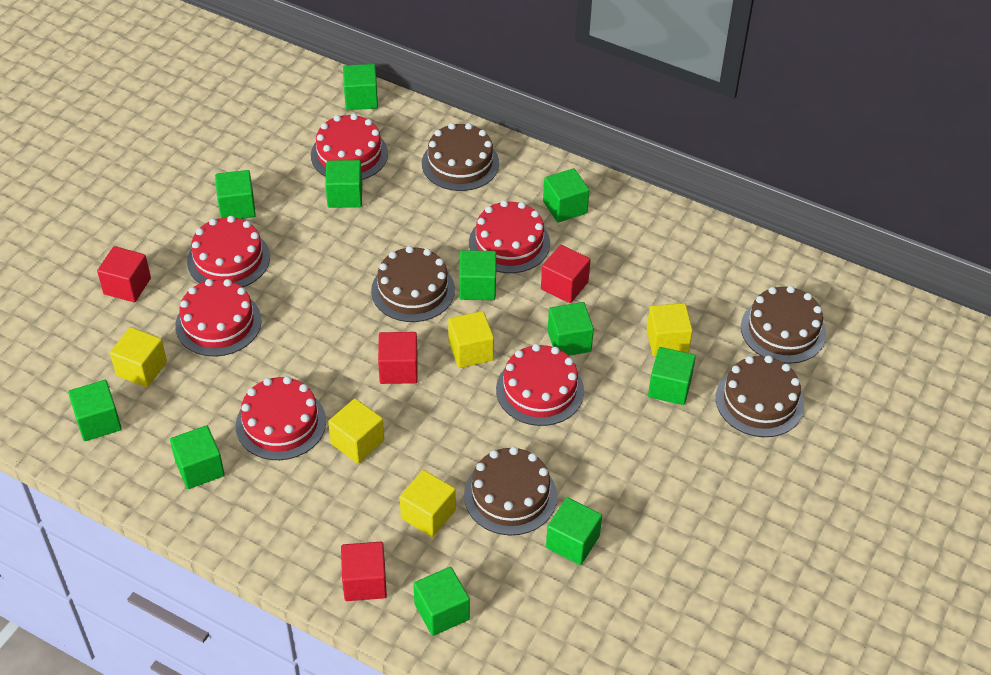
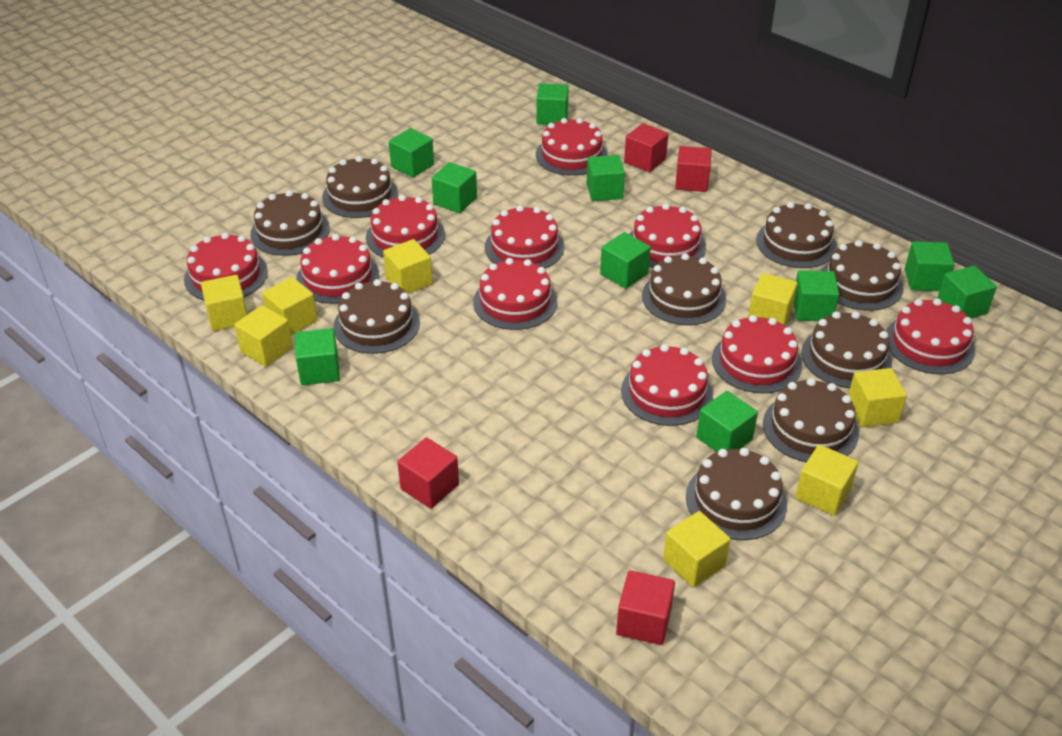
brown cake: [371,246,455,322] [422,123,499,191] [464,447,557,535] [716,355,804,437] [741,286,826,364] = 5 -> [250,190,330,256] [322,156,398,218] [333,279,420,354] [642,253,726,325] [686,448,787,540] [756,202,837,268] [763,378,859,462] [801,311,892,388] [821,240,903,311] = 9
green cube: [68,380,122,441] [170,425,225,489] [215,170,256,219] [325,160,362,208] [343,64,378,110] [413,567,470,636] [459,250,496,300] [543,168,589,223] [546,497,602,565] [548,302,594,356] [648,347,696,405] = 11 -> [295,328,340,385] [389,128,434,178] [432,162,477,213] [536,83,569,125] [587,155,625,201] [600,232,651,289] [697,391,758,452] [794,270,839,321] [905,241,954,291] [937,266,997,318] = 10
red cake: [175,279,262,357] [187,216,270,287] [236,376,326,460] [311,114,388,180] [469,200,550,273] [496,344,584,426] = 6 -> [184,233,268,300] [296,234,379,304] [366,195,445,258] [473,258,557,330] [485,205,564,269] [536,118,608,176] [621,344,713,426] [629,203,706,268] [712,315,802,393] [886,298,975,374] = 10
yellow cube: [110,327,167,387] [328,398,384,464] [400,470,456,537] [448,311,494,368] [647,303,693,356] = 5 -> [201,275,247,331] [234,305,293,367] [262,277,317,335] [383,239,433,294] [663,511,731,588] [748,273,798,325] [795,445,858,516] [848,368,907,427] = 8

